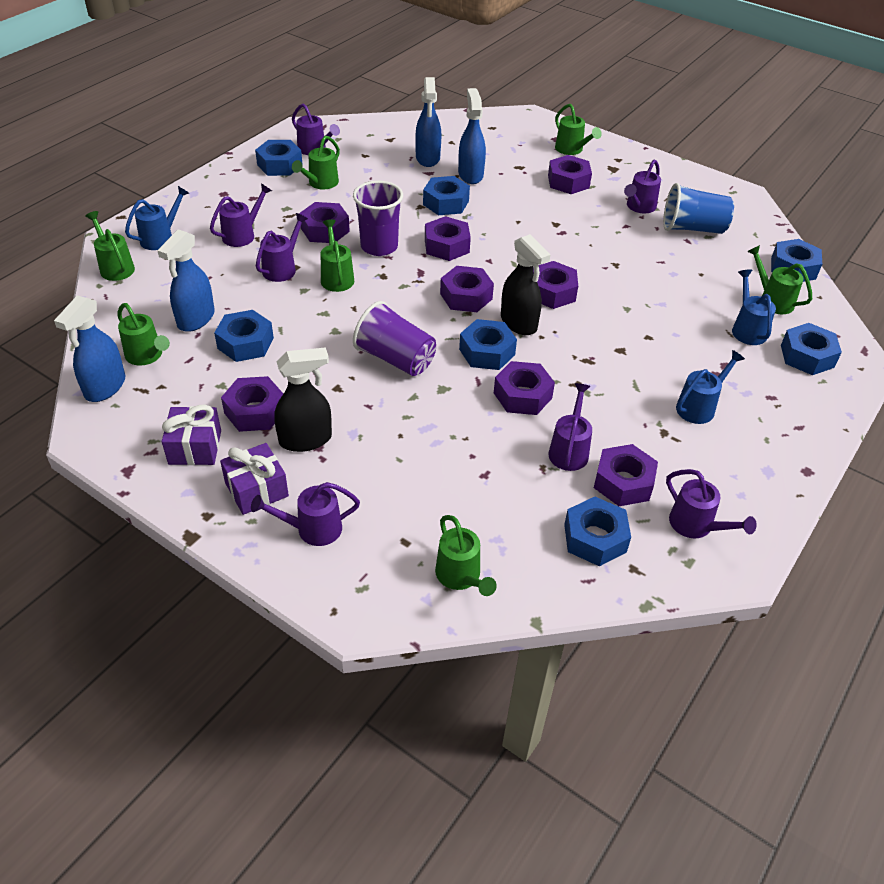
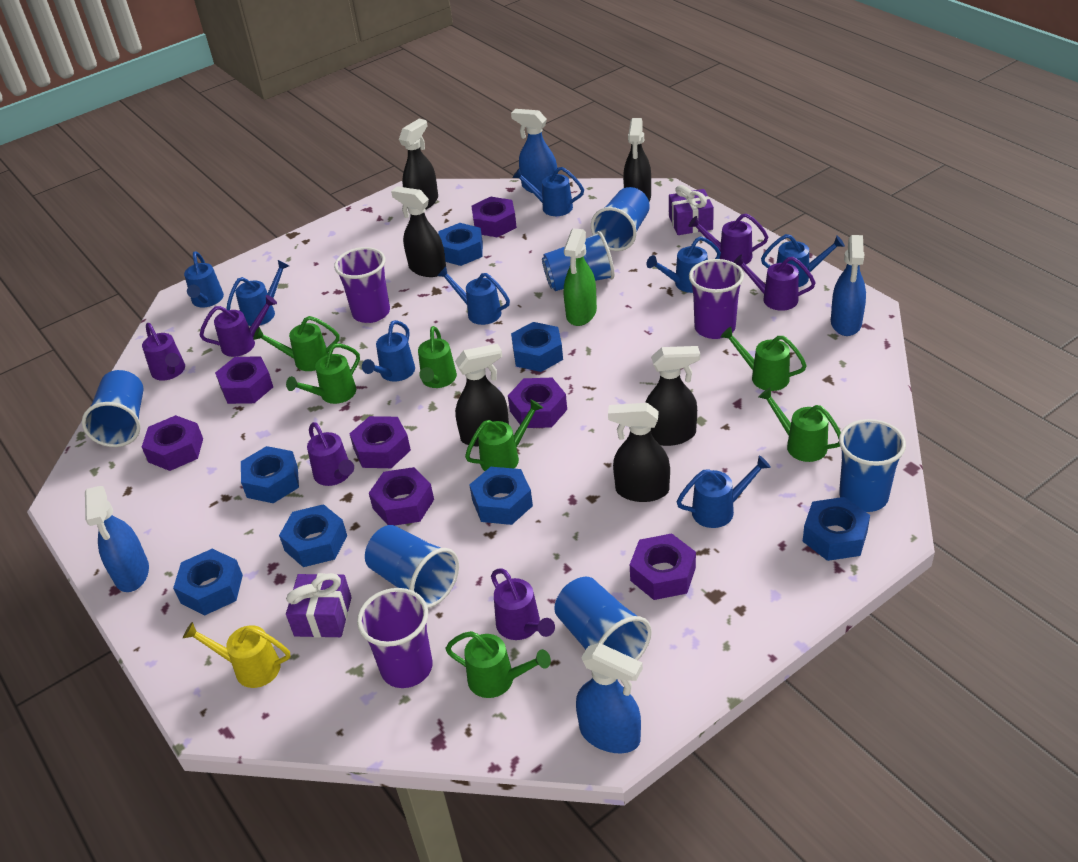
black spray bottle: [274,347,332,452] [501,234,550,335] = 2 -> [391,186,446,277] [399,119,438,210] [455,344,509,446] [608,403,670,502] [623,118,651,201] [645,346,700,446] = 6
blue cup: [663,183,734,234] = 1 -> [82,370,144,447] [365,525,459,608] [542,231,615,291] [554,577,652,660] [591,187,650,251] [839,419,906,512] = 6
blue watering can: [125,186,189,250] [676,350,745,424] [732,269,776,345] = 3 -> [184,251,224,307] [227,260,289,326] [362,320,415,382] [437,267,510,325] [512,167,584,216] [646,236,721,293] [677,455,771,528] [761,234,845,287] = 8
green spray bottle: none = 0 -> [564,228,597,326] = 1
purple cup: [353,181,403,256] [353,301,436,376] = 2 -> [334,247,390,323] [357,588,433,688] [689,259,744,339] = 3
purple nut: [221,376,283,432] [299,202,350,243] [425,216,471,261] [440,266,494,312] [494,361,555,415] [533,261,578,309] [548,155,592,194] [594,444,658,506] = 8 -> [142,415,203,471] [215,356,273,404] [349,416,411,468] [369,467,434,526] [471,197,517,237] [508,378,567,428] [630,533,696,600] = 7
purple watering can: [210,184,272,247] [251,482,360,546] [256,213,308,282] [292,104,340,155] [549,383,592,471] [624,160,661,213] [666,469,757,538] = 7 -> [142,323,185,381] [200,295,277,357] [307,422,354,486] [491,568,555,640] [688,213,768,265] [734,254,816,311] = 6
yellow watering can: none = 0 -> [183,622,291,688] = 1

